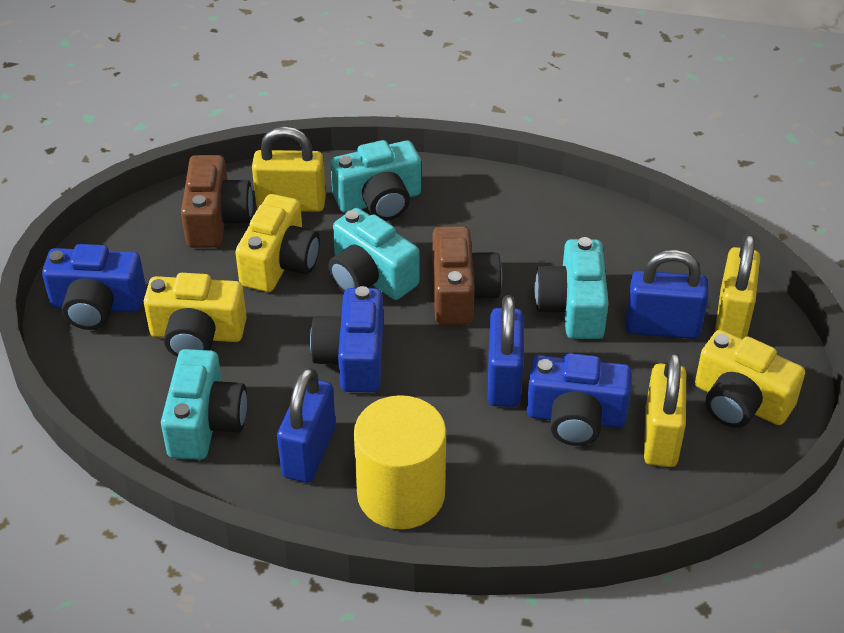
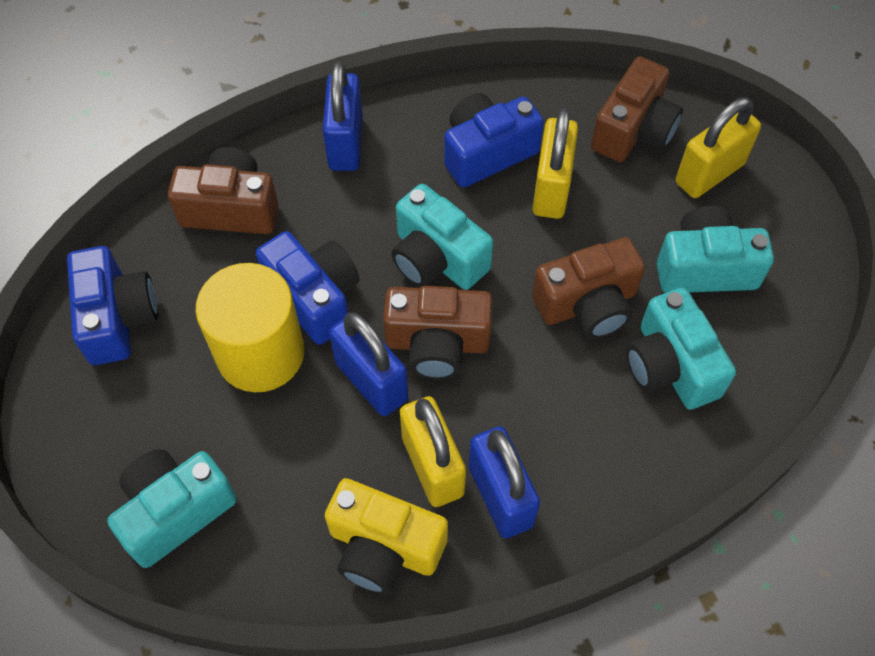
brown camera: [181,155,253,248] [432,226,502,325] = 2 -> [168,147,279,234] [383,286,492,379] [532,237,645,339] [591,57,683,162] = 4
yellow camera: [144,273,247,357] [235,194,320,292] [695,330,805,428] = 3 -> [325,478,448,594] = 1

